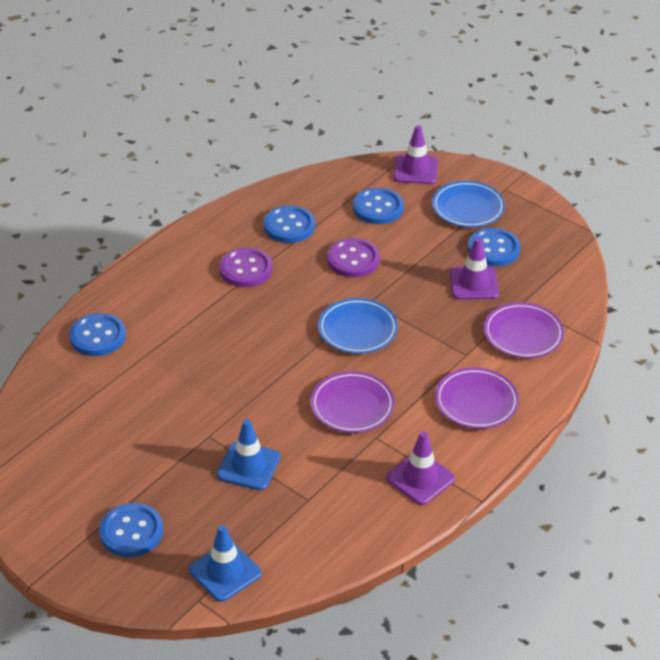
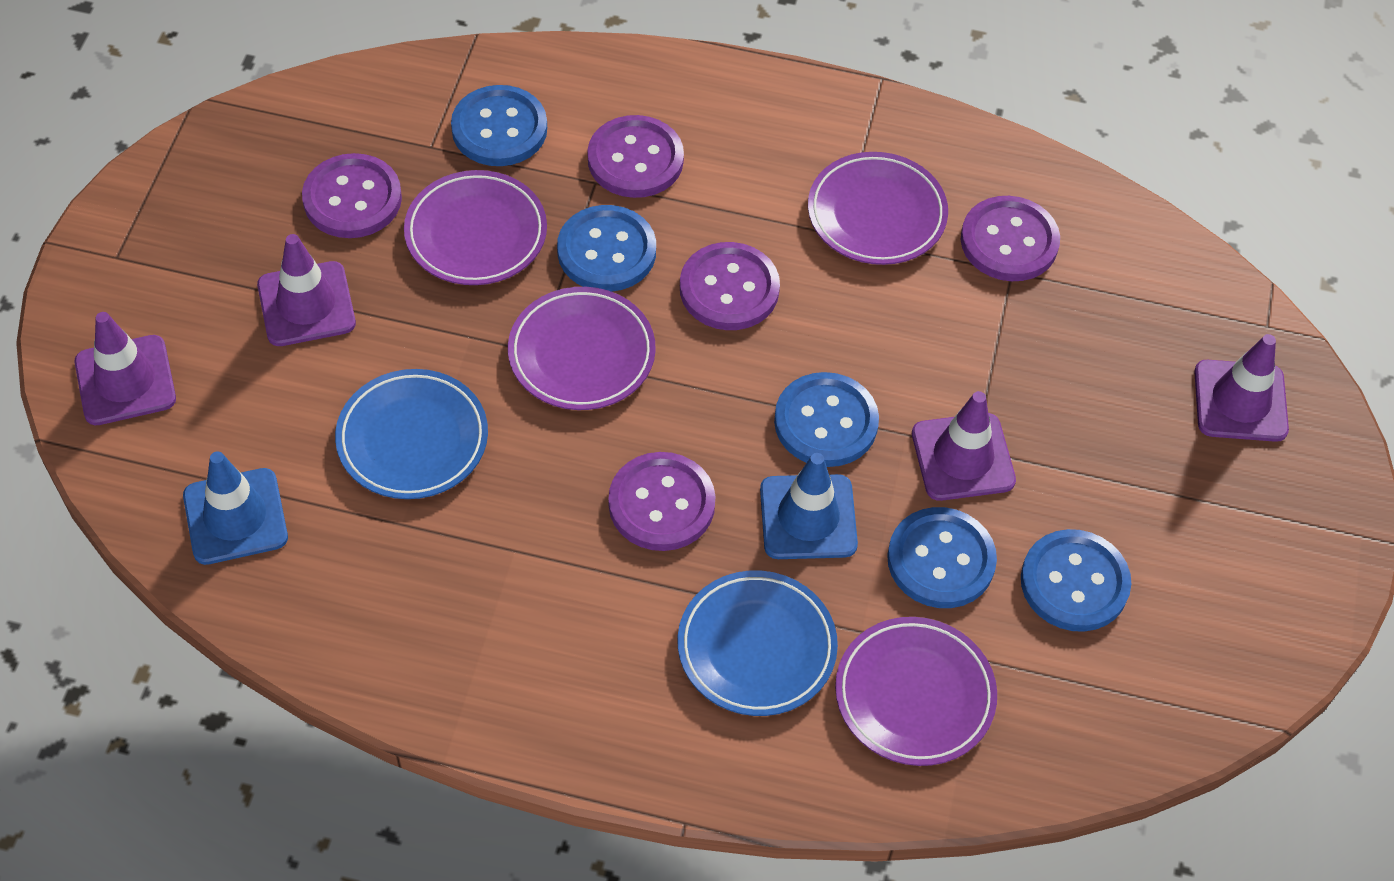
purple button: [219,248,273,287] [327,238,380,277] = 2 -> [302,153,402,238] [588,115,684,198] [608,452,716,551] [680,242,780,330] [961,196,1060,281] = 5
purple plate: [311,371,395,433] [435,368,519,429] [484,302,564,358] = 3 -> [404,170,547,285] [508,287,656,410] [808,152,948,265] [835,617,997,766] = 4
purple traffic cone: [386,431,455,505] [394,125,438,184] [450,238,499,300] = 3 -> [75,312,176,425] [257,234,356,346] [912,391,1016,501] [1194,334,1289,442] = 4

